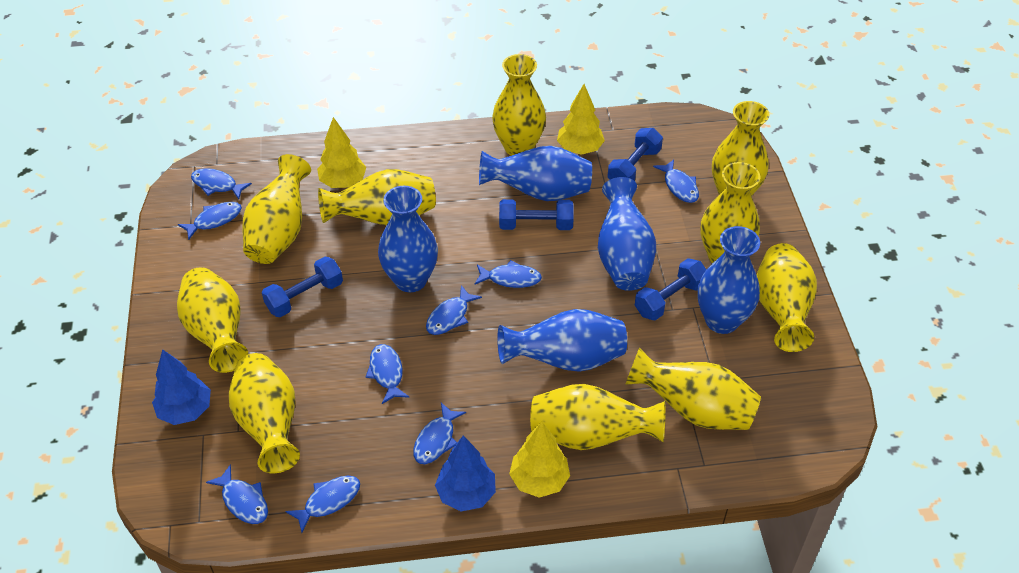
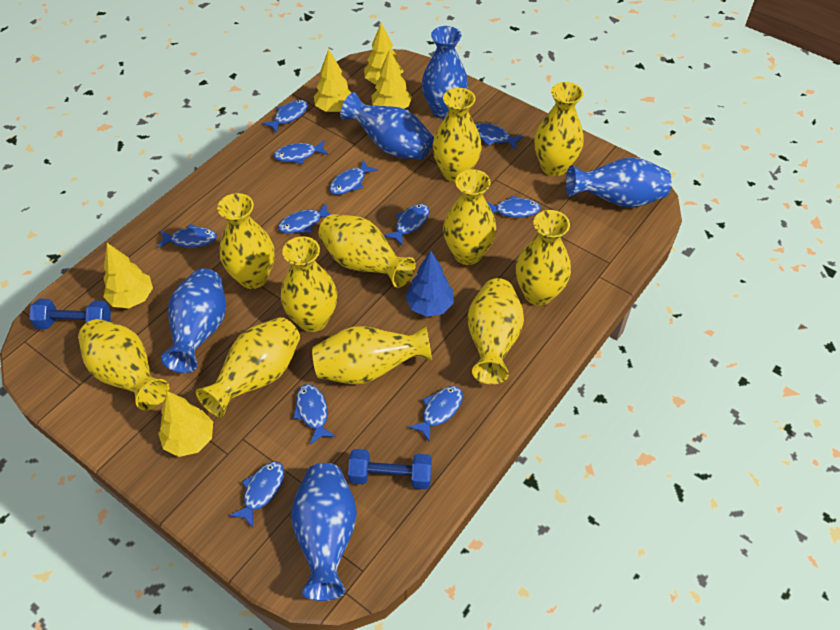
blue dumbbell: [262,257,343,317] [499,199,574,230] [608,128,663,181] [635,258,706,320] = 4 -> [29,299,111,329] [348,449,432,489] = 2
blue fish: [178,202,242,240] [191,168,252,199] [206,464,268,524] [286,476,360,533] [366,344,410,404] [413,403,466,464] [426,285,482,335] [474,260,542,288] [653,159,699,203] = 9 -> [157,224,217,248] [229,461,284,528] [262,100,308,133] [274,140,328,164] [278,203,331,233] [293,384,336,445] [329,160,378,195] [384,204,429,246] [408,386,463,441] [475,123,523,150] [487,195,541,218] = 11
blue tree: [152,349,211,425] [435,435,496,511] = 2 -> [405,251,454,317] = 1
yellow tree: [317,117,366,188] [509,421,570,498] [557,84,605,155] = 3 -> [103,243,153,308] [158,391,213,457] [314,49,351,112] [364,23,403,84] [371,49,412,109] = 5
yellow vase: [177,267,248,373] [229,353,300,473] [243,154,311,264] [318,169,436,225] [492,54,546,156] [530,384,666,450] [625,347,761,430] [701,162,760,263] [712,101,770,196] [757,243,817,352] = 10 -> [78,319,170,410] [196,317,300,418] [217,193,275,289] [281,236,337,332] [312,325,432,384] [319,214,416,288] [432,88,482,182] [443,169,496,265] [467,278,524,384] [516,210,571,306] [534,82,584,176] = 11

